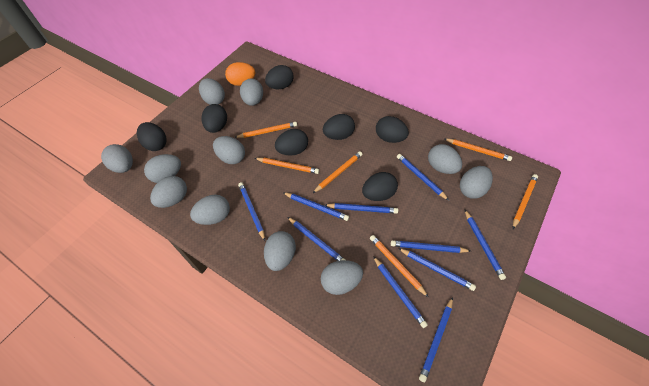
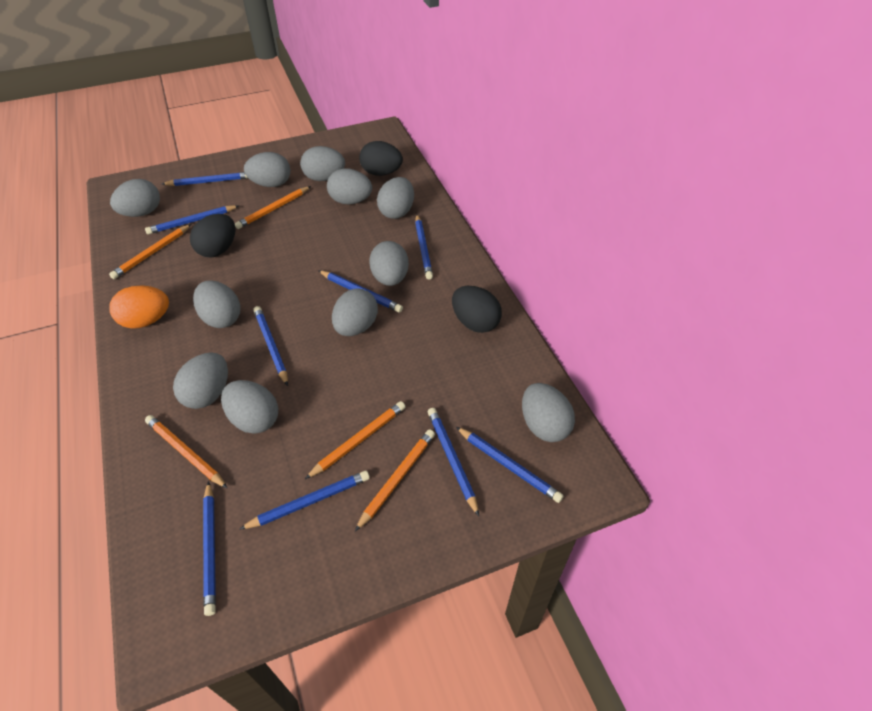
black egg: [137,122,167,151] [201,104,227,133] [265,65,294,89] [275,129,308,156] [323,114,355,140] [362,172,398,201] [376,116,409,143] = 7 -> [190,214,235,257] [359,141,403,176] [452,286,502,333] = 3
blue pencil: [238,182,265,241] [282,192,349,221] [287,217,345,261] [325,203,398,214] [373,256,428,328] [391,240,471,253] [397,154,449,200] [398,248,476,291] [419,297,453,382] [465,210,506,280] = 10 -> [145,205,239,235] [162,172,248,186] [203,481,216,616] [239,471,370,530] [253,306,288,386] [318,270,403,313] [415,215,433,280] [428,408,479,516] [456,427,564,503] = 9
orange pencil: [234,122,297,138] [255,158,319,174] [313,151,363,193] [370,235,428,297] [445,139,512,161] [513,174,538,229] = 6 -> [109,224,191,279] [145,415,227,488] [235,186,311,229] [305,401,405,479] [355,429,435,531] = 5

